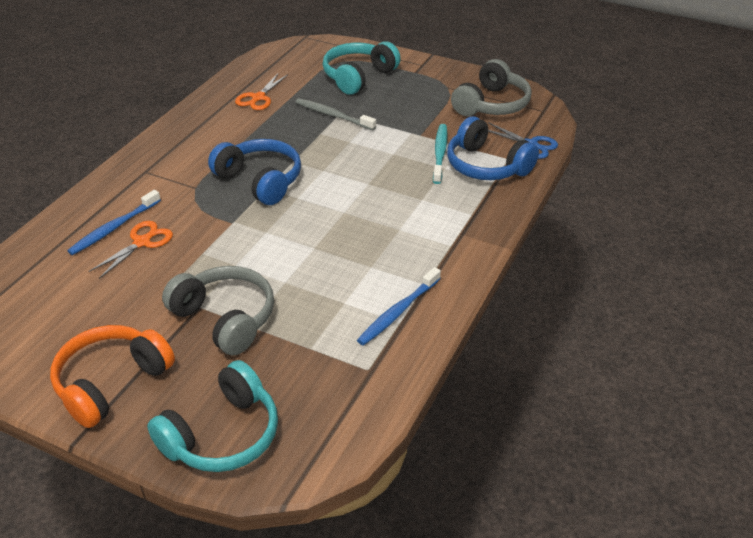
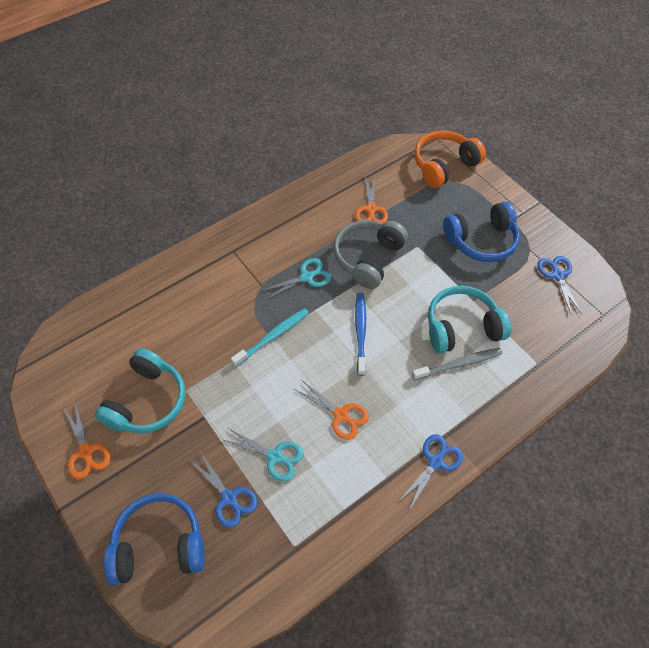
blue scissors: [488,122,558,159] = 1 -> [189,451,258,528] [398,434,463,509] [537,256,583,316] = 3
blue toothbrush: [67,190,161,255] [357,267,441,346] = 2 -> [355,293,366,376] = 1
grey headphones: [162,266,274,355] [451,59,532,116] = 2 -> [333,220,408,289] = 1
orange scissors: [89,221,173,279] [235,74,288,110] = 2 -> [64,401,111,479] [294,380,369,440] [355,176,388,224] = 3
turquoise scissors: none = 0 -> [221,428,304,481] [261,258,331,300] = 2

